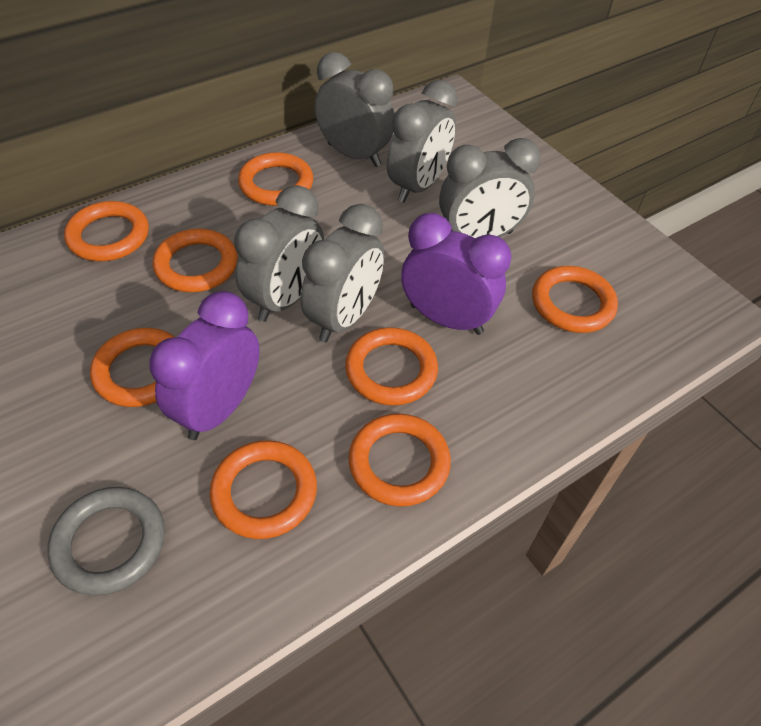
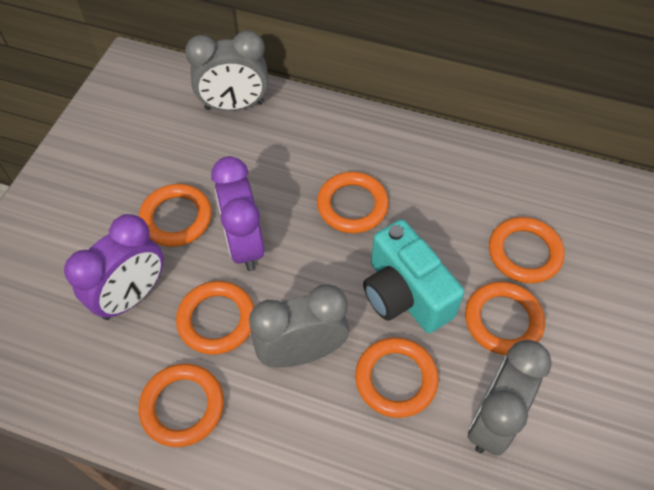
grey clock: [234,185,324,322] [301,204,384,343] [314,52,394,167] [387,80,458,203] [439,138,540,238] = 5 -> [185,30,268,111] [249,284,349,368] [468,340,552,456] = 3
grey ring: [47,487,165,596] = 1 -> none = 0
orange ring: [64,201,149,261] [90,328,175,407] [152,229,238,292] [210,440,317,539] [238,152,313,206] [345,327,438,406] [348,414,451,507] [532,266,618,333] = 8 -> [139,184,212,247] [139,363,224,447] [176,281,254,355] [317,172,389,233] [355,337,439,418] [465,282,545,355] [489,217,564,283] = 7
turquoise camera: none = 0 -> [363,219,465,333] = 1

